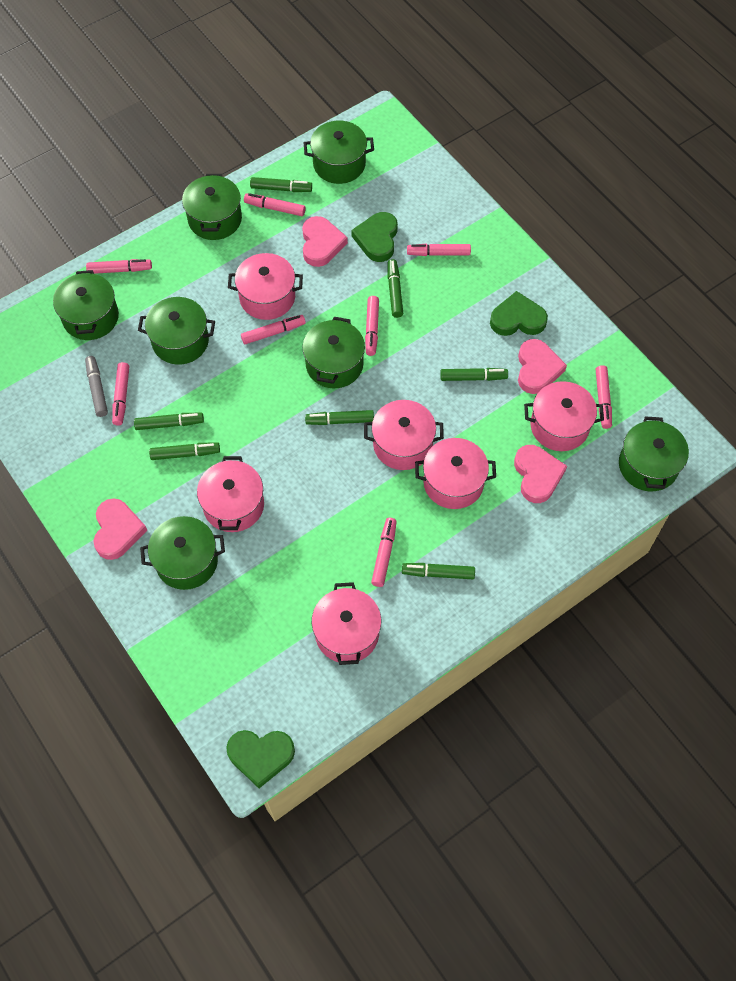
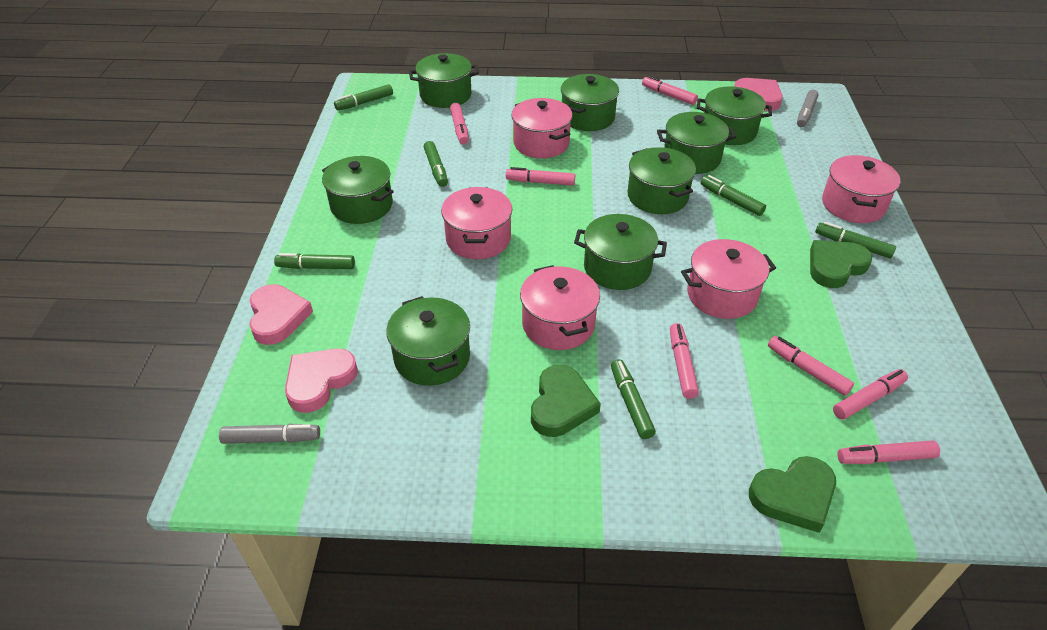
green marker: [134,413,204,430] [149,442,220,460] [250,177,312,192] [305,410,374,425] [387,259,403,318] [402,563,475,579] [440,368,508,381] = 7 -> [274,253,355,269] [334,84,393,110] [424,141,448,187] [611,359,656,439] [701,175,766,216] [815,222,896,259] = 6
green pot: [53,270,119,340] [138,297,215,365] [140,516,225,590] [182,174,242,240] [302,317,365,388] [304,121,374,184] [619,416,689,491] = 7 -> [322,156,394,224] [386,296,470,386] [409,53,479,108] [561,74,619,131] [574,214,667,290] [627,147,696,214] [657,112,736,174] [697,86,772,145] = 8
grey marker: [85,356,108,417] = 1 -> [219,424,320,444] [797,90,819,127] = 2
pink heart: [93,498,148,560] [302,216,348,267] [514,445,567,503] [518,339,567,394] = 4 -> [250,284,313,345] [285,348,358,413] [734,78,783,111] = 3
pink marker: [86,259,152,274] [112,362,129,426] [241,315,306,344] [244,193,306,216] [365,296,379,356] [371,518,397,587] [407,244,471,256] [596,365,612,429] = 8 -> [450,103,469,144] [506,167,575,186] [642,76,698,105] [670,323,699,399] [768,336,854,396] [833,369,908,420] [837,440,940,464] = 7
pink pot: [197,456,264,532] [228,253,303,320] [312,582,381,665] [364,400,444,470] [415,438,496,509] [524,381,604,451] = 6 -> [441,187,512,259] [511,98,573,158] [520,265,600,350] [681,239,776,319] [822,155,900,223] = 5

